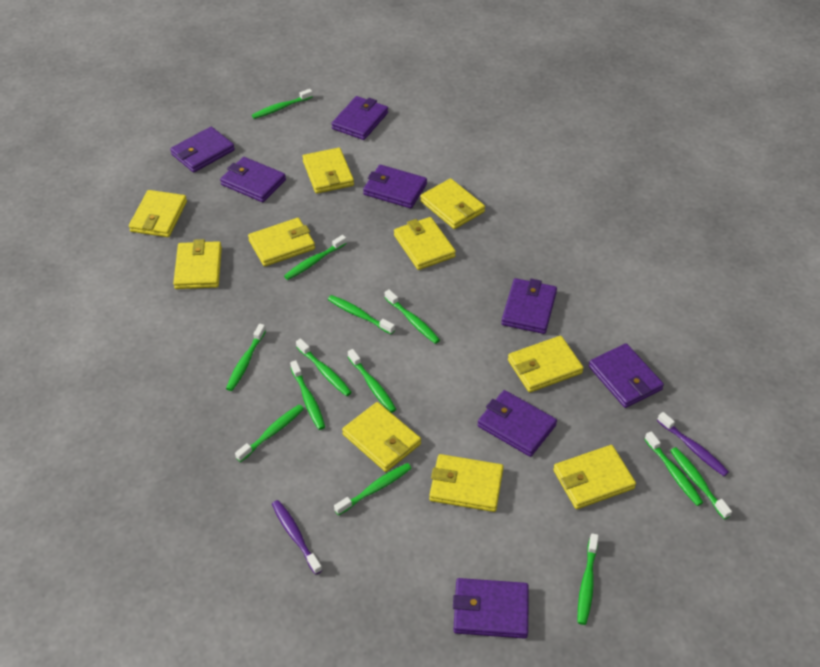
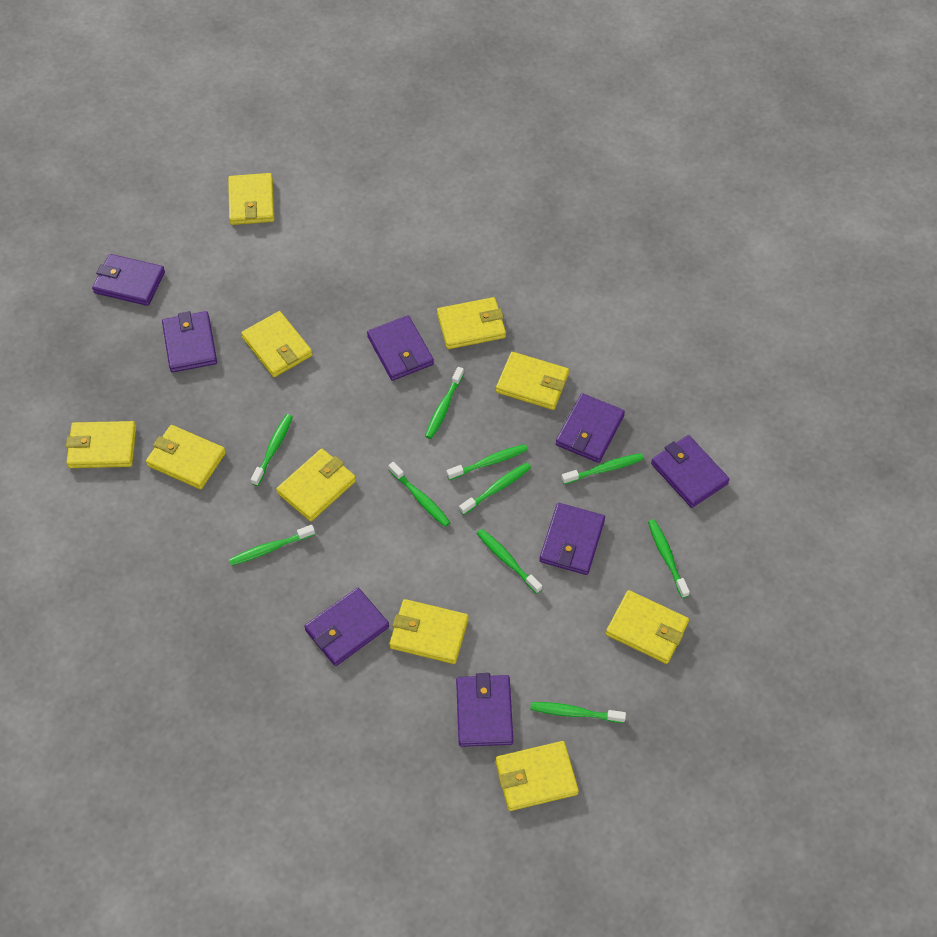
green toothbrush: [226,324,266,391] [235,404,304,462] [252,89,313,119] [284,235,347,280] [290,360,325,430] [296,338,352,396] [328,295,395,334] [334,463,412,515] [348,349,396,413] [385,289,440,344] [578,533,599,625] [645,431,703,506] [670,447,732,519] = 13 -> [229,525,315,566] [251,414,293,486] [388,462,450,527] [425,367,464,439] [446,444,528,480] [459,463,531,515] [477,529,542,594] [530,702,626,723] [561,453,644,484] [648,519,690,598] = 10
purple toothbrush: [272,500,322,575] [657,412,729,476] = 2 -> none = 0

